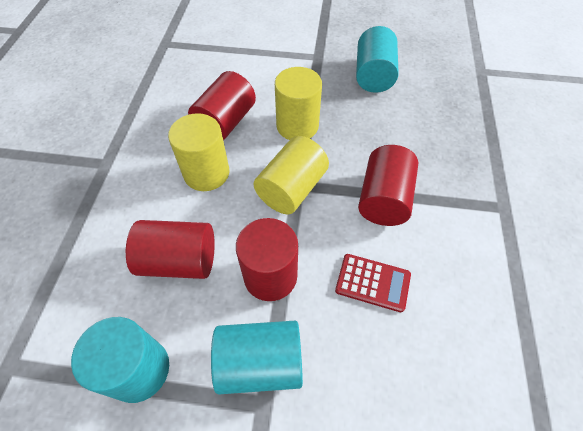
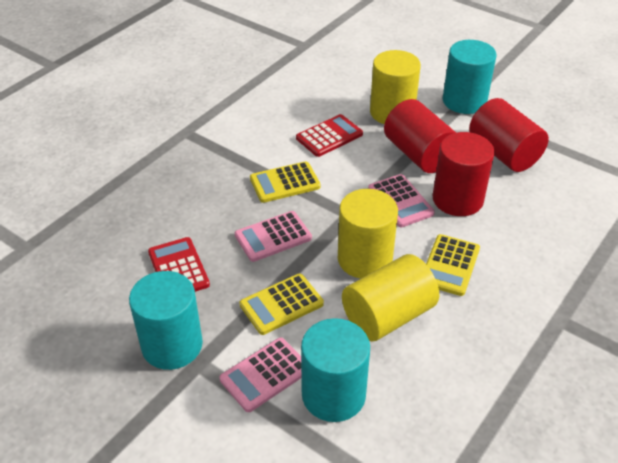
pink calculator: none = 0 -> [220,338,301,412] [235,211,312,262] [368,174,435,227] = 3
red calculator: [335,254,411,312] = 1 -> [148,237,210,292] [296,114,363,157] = 2
red cylinder: [126,220,215,279] [188,71,256,140] [236,218,298,301] [358,145,418,226] = 4 -> [384,99,456,173] [433,132,495,216] [469,98,549,172] = 3
yellow calculator: none = 0 -> [240,273,324,335] [250,161,321,203] [426,234,480,296] = 3

